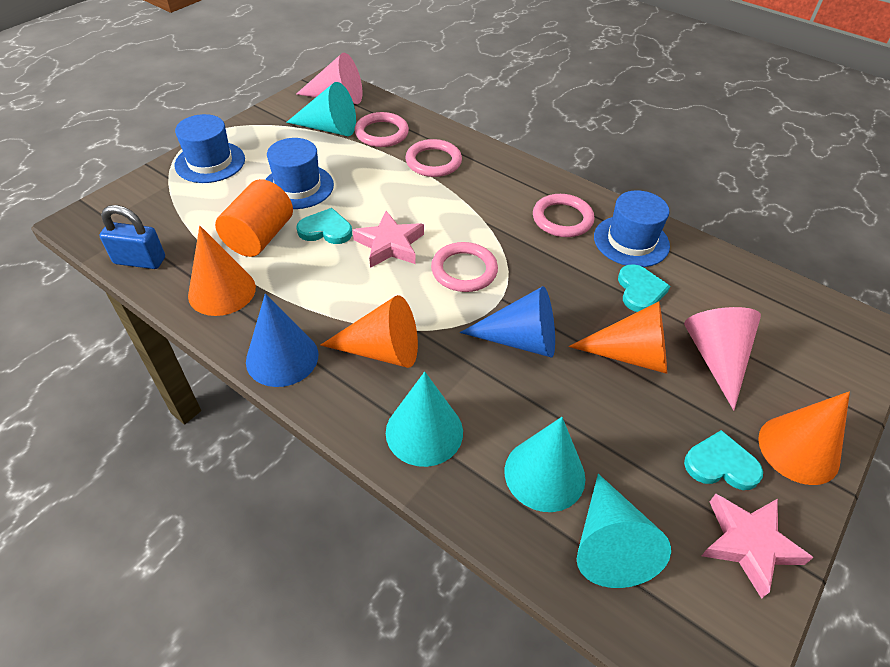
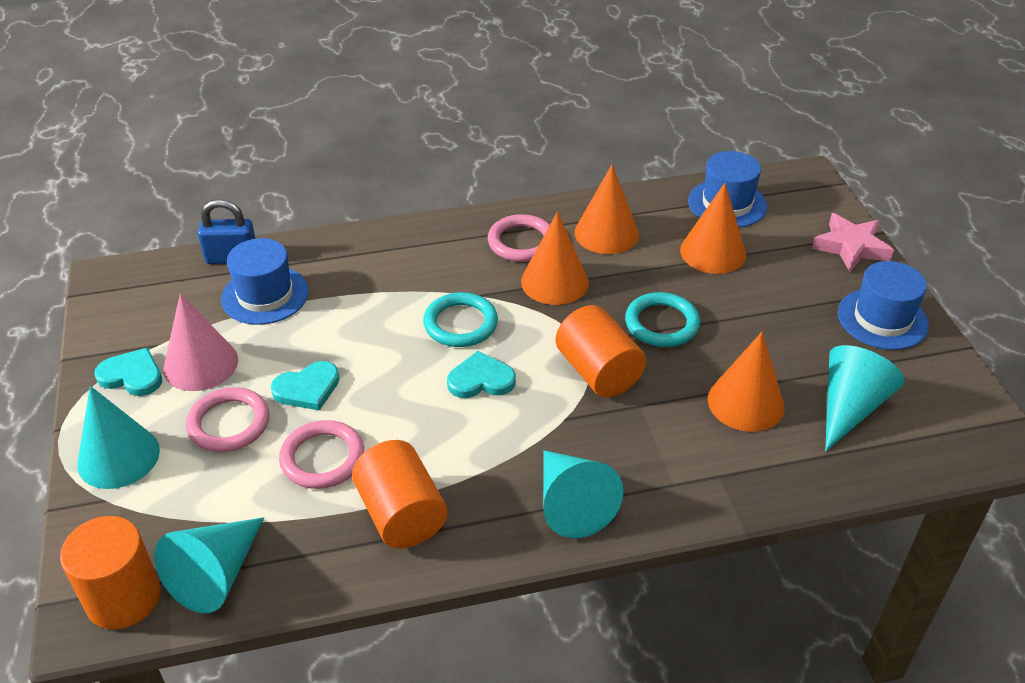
blue cone: [246,294,318,387] [460,286,555,357] = 2 -> none = 0
orange cylinder: [215,179,293,257] = 1 -> [60,516,161,629] [352,440,447,548] [555,305,646,398] = 3
pink cone: [296,53,362,104] [684,307,761,411] = 2 -> [163,293,238,391] = 1
pink ring: [355,112,409,147] [405,139,462,177] [431,242,498,292] [533,194,594,237] = 4 -> [186,387,269,452] [279,420,364,489] [488,214,550,262] = 3
pink star: [352,211,424,268] [701,494,814,599] = 2 -> [812,213,894,272] = 1
turquoise ring: none = 0 -> [423,292,498,347] [625,292,700,347] = 2

